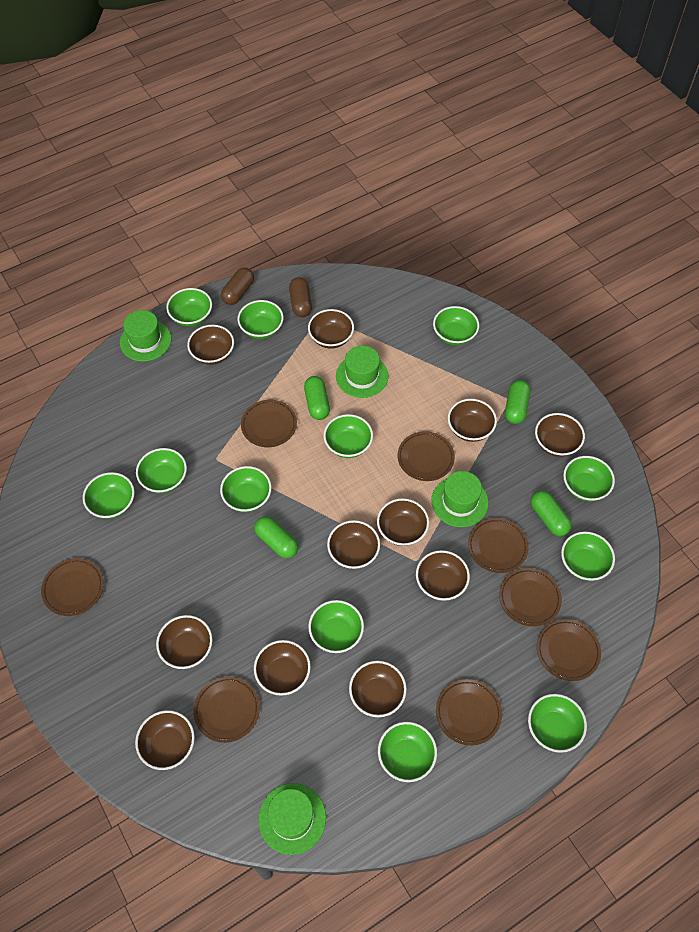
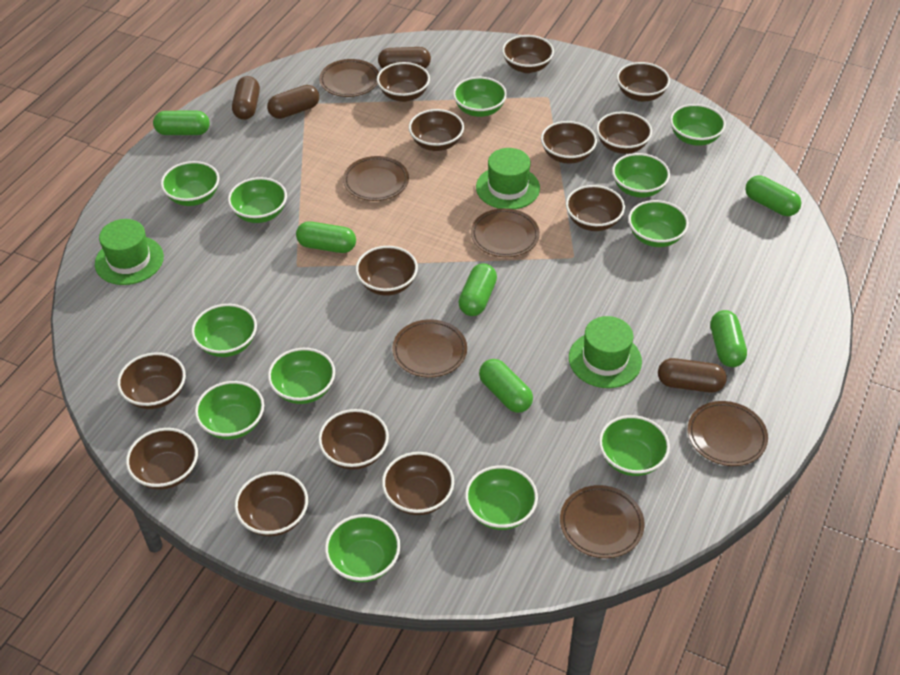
brown bowl: [135,710,195,770] [156,615,213,669] [187,325,234,365] [254,640,311,696] [308,309,354,349] [327,520,380,569] [349,661,407,717] [377,498,429,546] [416,550,470,601] [448,399,497,442] [535,413,585,457] = 11 -> [117,352,186,409] [126,428,198,490] [234,471,308,537] [318,409,389,470] [356,246,418,296] [377,62,430,102] [382,452,454,515] [409,109,464,151] [502,35,554,73] [541,121,597,164] [566,185,625,231] [596,111,652,154] [617,62,670,102] = 13
brown capsule: [221,267,254,305] [289,277,312,317] = 2 -> [232,76,260,120] [267,85,319,119] [378,47,431,69] [658,358,727,393] = 4
brown plate: [41,558,104,616] [193,677,260,743] [241,400,297,447] [398,431,455,481] [436,679,502,746] [468,518,529,573] [499,568,562,627] [537,619,601,681] = 8 -> [319,59,379,97] [343,156,409,201] [392,319,467,378] [471,208,540,257] [560,485,645,558] [688,401,768,466] = 6
green capsule: [254,516,298,558] [304,376,330,420] [505,380,530,424] [531,490,572,536] = 4 -> [153,111,210,135] [296,221,356,253] [458,263,497,316] [479,359,533,413] [710,310,747,367] [745,176,801,216] = 6
green hat: [120,310,171,362] [258,783,326,855] [336,345,388,398] [431,471,489,527] = 4 -> [95,219,164,285] [476,148,540,209] [569,316,642,388] = 3

